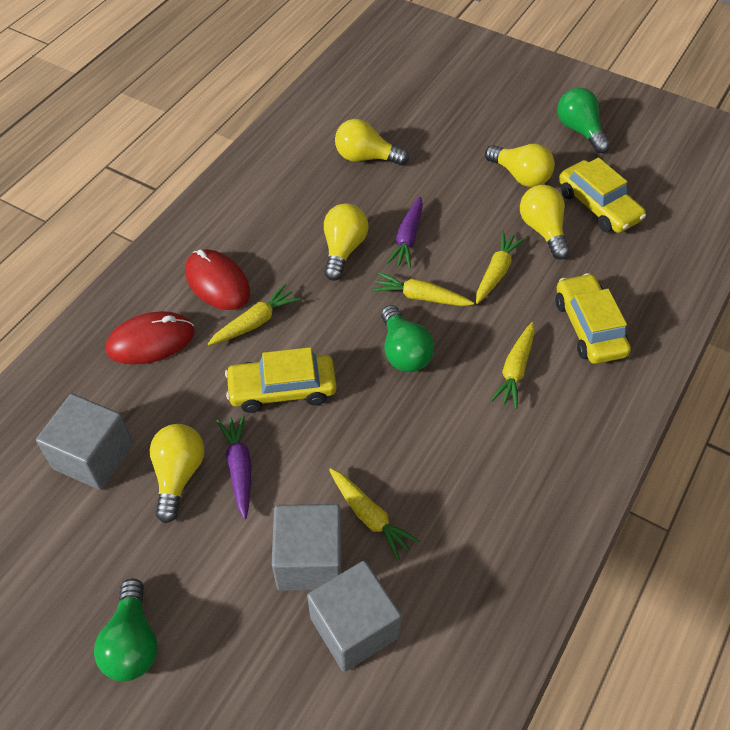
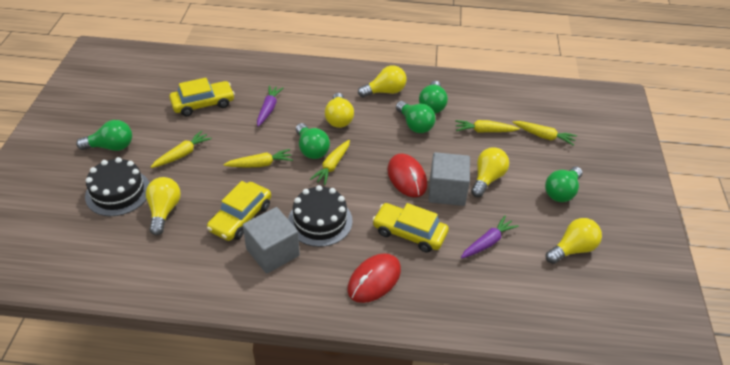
black cake: none = 0 -> [85,157,149,216] [288,185,353,247] = 2
green light bulb: [94,578,158,681] [381,305,434,372] [557,88,610,153] = 3 -> [76,120,132,151] [296,123,330,159] [396,101,436,133] [419,81,448,114] [545,167,582,202] = 5
grey cube: [36,394,133,490] [272,504,342,591] [307,561,401,672] = 3 -> [243,207,300,274] [429,152,470,206] = 2

